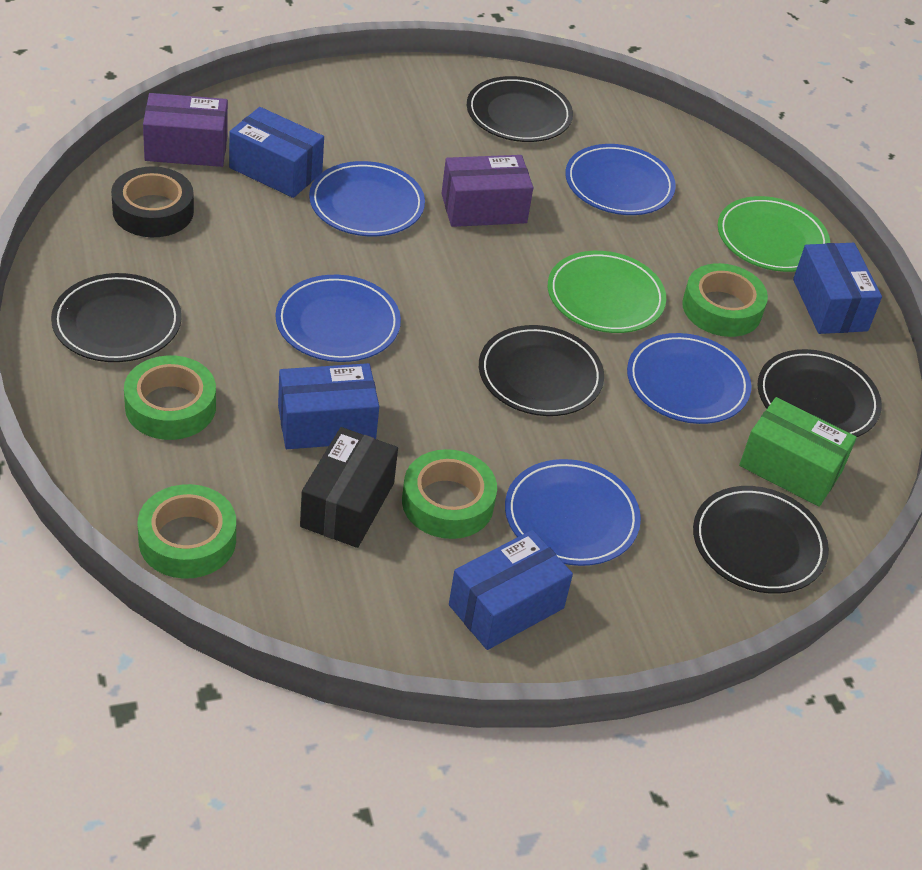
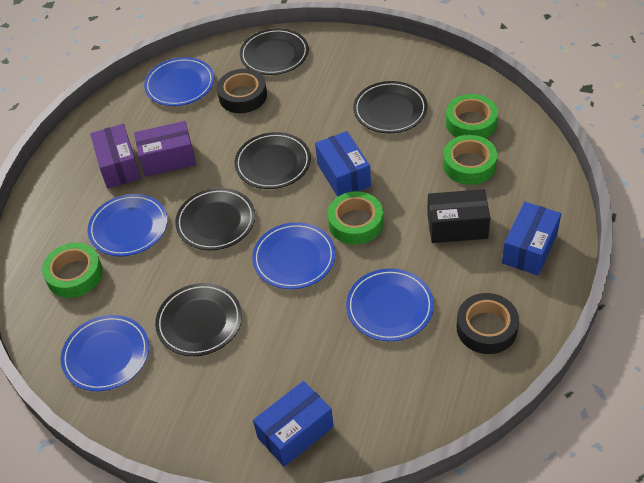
black tape: [111,166,194,237] = 1 -> [217,69,267,113] [456,293,519,354] = 2
blue box: [229,107,324,198] [278,363,379,449] [449,530,573,650] [793,243,882,334] = 4 -> [253,381,334,467] [315,131,371,197] [502,202,561,276] = 3
green box: [739,397,857,507] = 1 -> none = 0
green plate: [548,251,666,333] [718,196,830,272] = 2 -> none = 0

